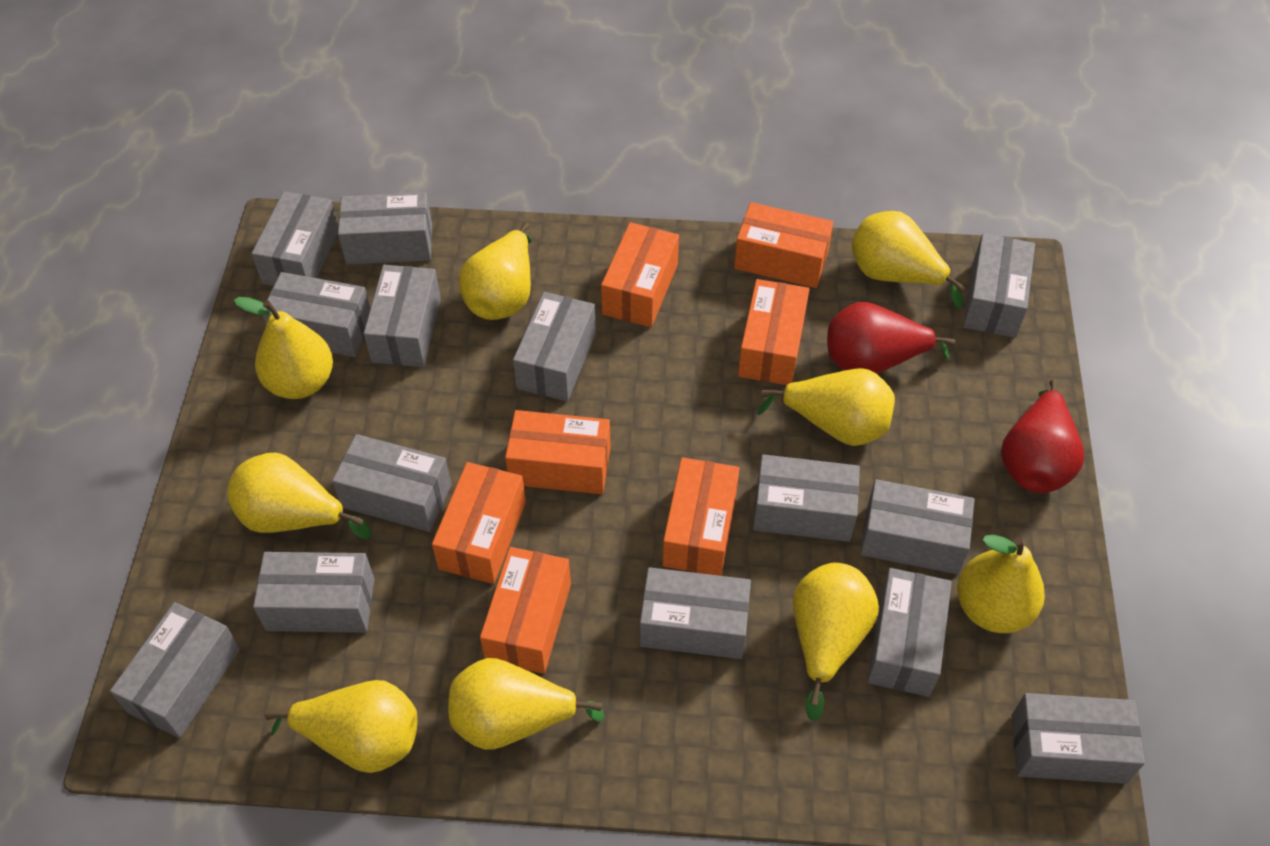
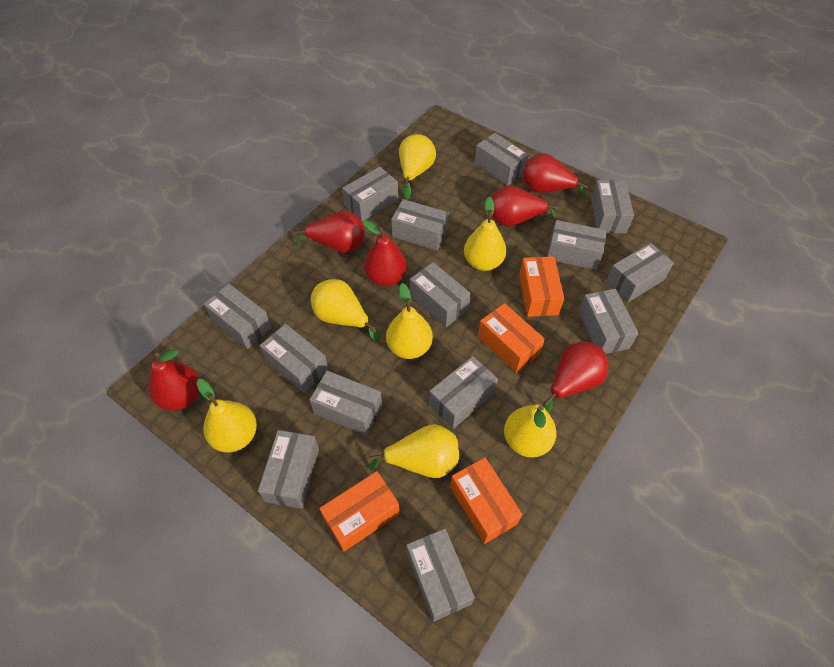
orange box: [432,462,526,584] [480,547,571,674] [505,410,610,494] [601,222,679,327] [662,457,739,576] [734,202,834,288] [738,279,809,385] = 7 -> [319,471,400,552] [450,458,522,544] [478,303,545,373] [519,256,565,317] = 4
red pear: [827,302,955,374] [1001,379,1084,493] = 2 -> [148,349,200,411] [294,211,364,253] [363,220,407,286] [491,185,559,227] [523,153,589,199] [542,342,608,413] = 6
yellow pear: [227,453,371,540] [234,297,333,399] [265,680,417,773] [448,658,604,750] [459,223,531,320] [757,368,895,446] [793,563,879,721] [852,211,966,309] [957,535,1045,633] = 9 -> [197,379,257,453] [311,279,380,342] [369,424,459,478] [386,283,433,359] [399,134,436,200] [464,197,506,271] [504,404,557,457] = 7

